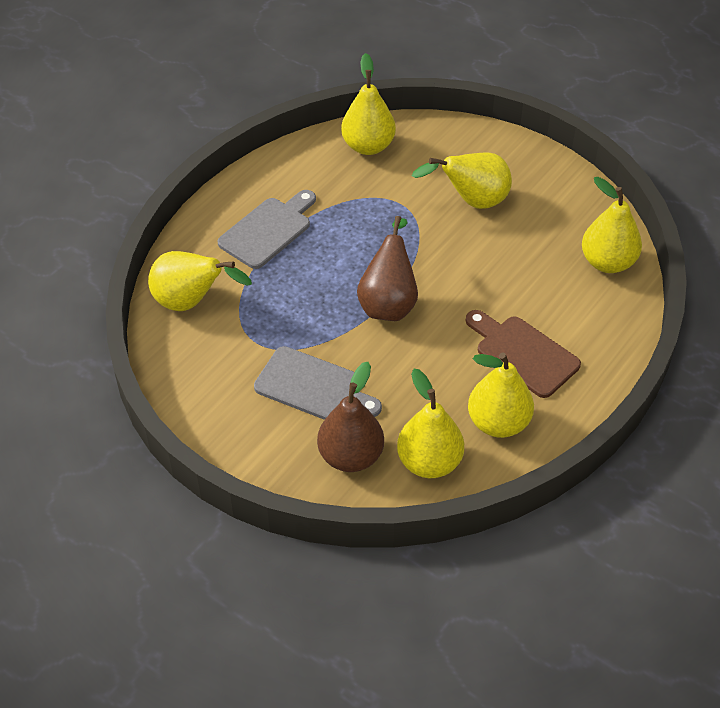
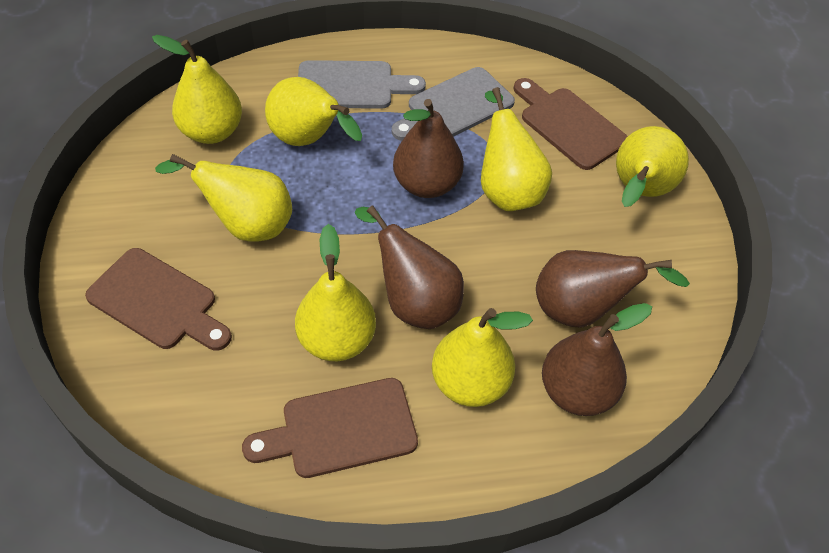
brown cutting board: [466,310,581,398] = 1 -> [85,248,232,350] [242,378,418,478] [514,78,628,170] = 3
brown pear: [317,362,384,472] [357,216,418,321] = 2 -> [355,205,464,329] [393,99,464,198] [536,250,690,327] [542,303,652,416] = 4
yellow pear: [148,251,252,311] [341,53,396,155] [397,369,464,478] [412,152,512,209] [468,352,534,438] [582,177,642,273] = 6 -> [152,35,242,144] [155,154,292,242] [265,77,362,146] [295,224,376,361] [432,308,533,407] [481,87,552,211] [616,126,689,207] = 7

